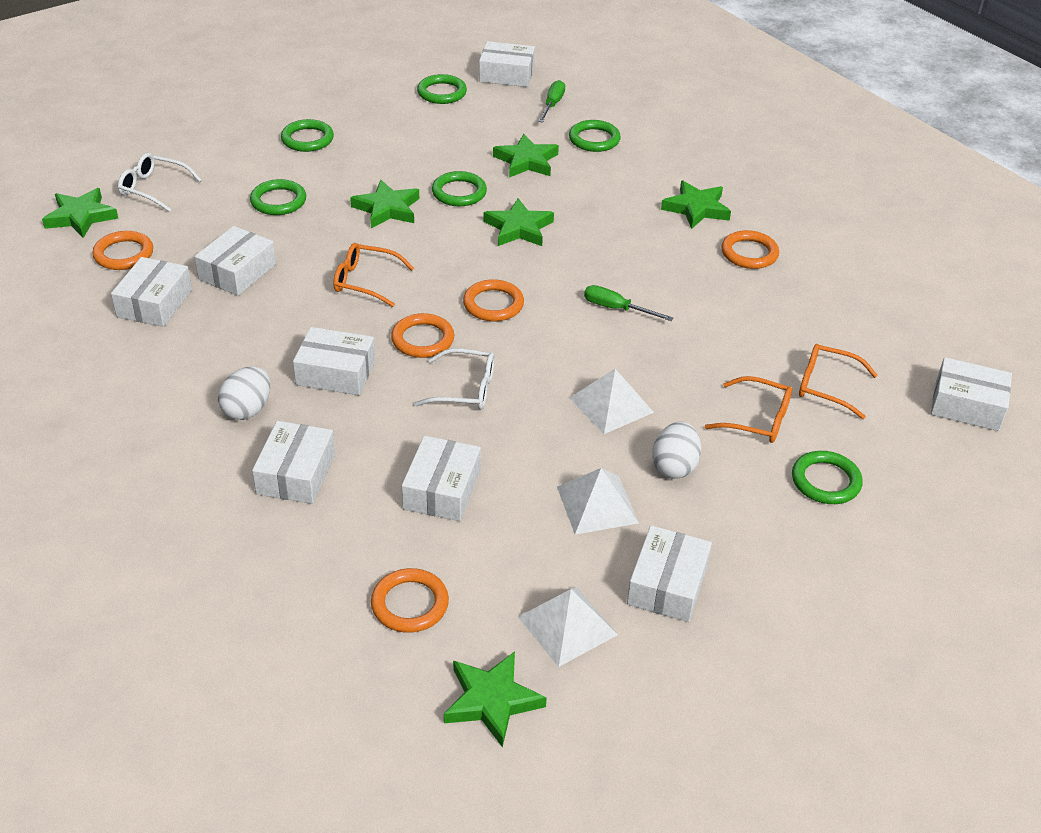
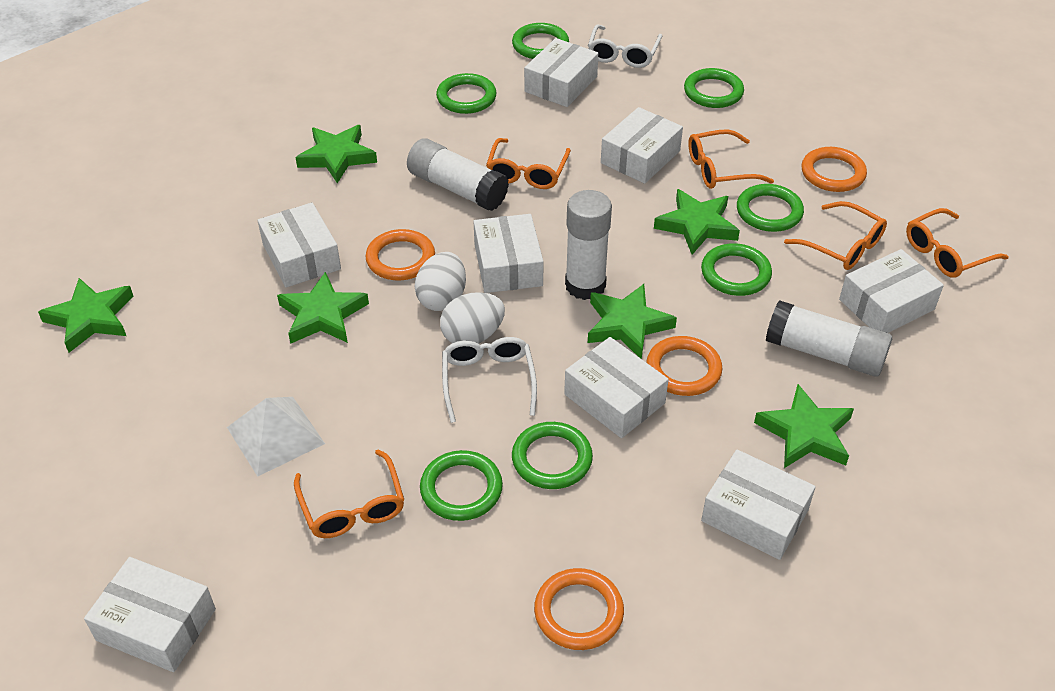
green ring: [250,179,306,215] [281,119,334,152] [417,74,467,104] [432,171,487,206] [569,120,621,152] [792,451,863,504] = 6 -> [420,450,503,521] [436,73,497,114] [512,23,569,59] [512,422,593,489] [684,68,744,108] [701,243,772,296] [737,184,804,232] = 7
green screwdriver: [538,80,565,123] [584,285,673,321] = 2 -> none = 0
orange glasses: [333,243,414,307] [705,376,792,443] [799,344,878,419] = 3 -> [294,449,404,538] [486,138,571,189] [688,129,774,189] [784,201,887,270] [906,208,1009,278] = 5
orange ring: [92,231,153,270] [371,568,449,633] [391,313,454,358] [463,279,524,321] [721,230,779,269] = 5 -> [366,229,435,280] [534,568,624,650] [646,336,722,396] [801,147,867,192] = 4
white glue stick: none = 0 -> [407,138,509,211] [565,190,612,300] [765,300,892,377] = 3
white pyramid: [518,587,618,667] [557,468,639,535] [570,369,654,434] = 3 -> [227,397,325,477] = 1

